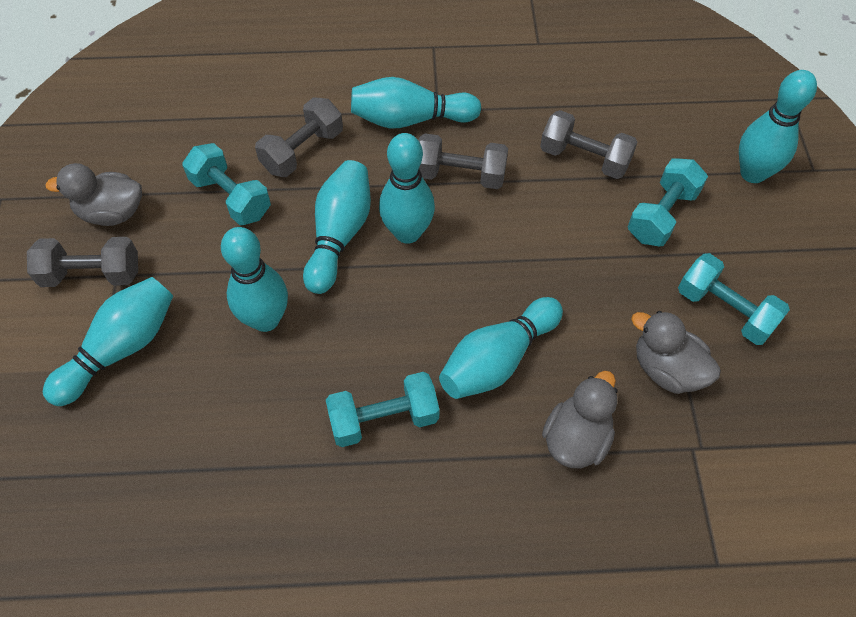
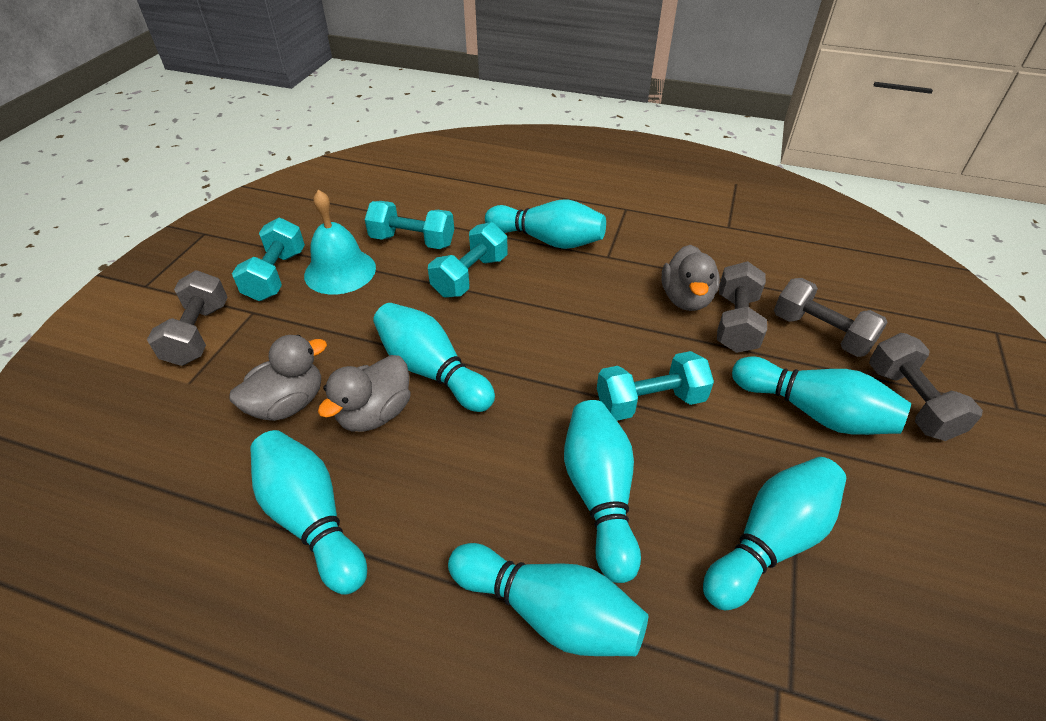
turquoise bell: none = 0 -> [304,190,376,295] = 1

